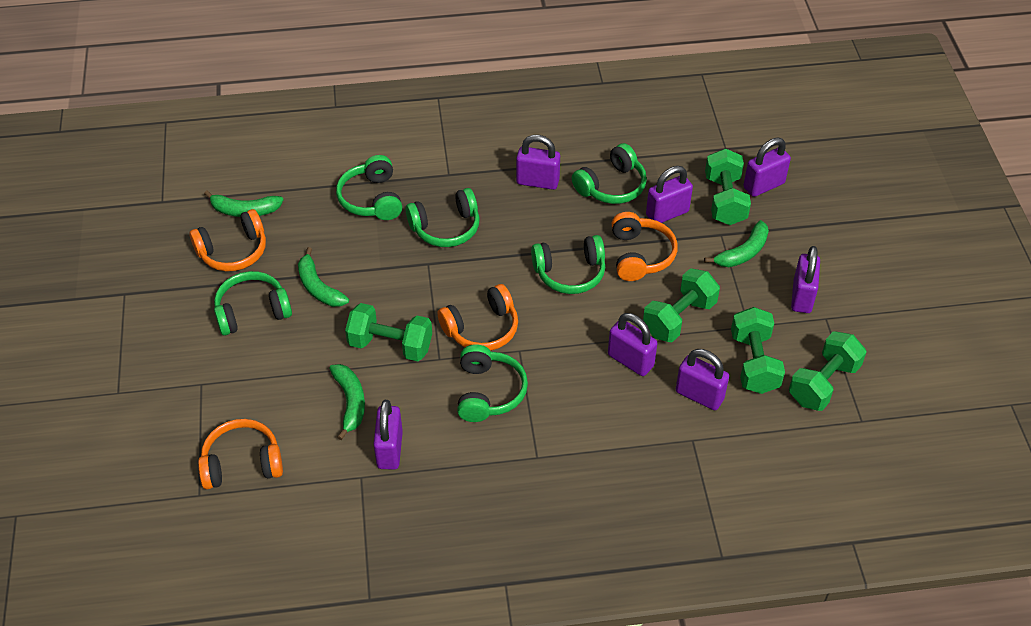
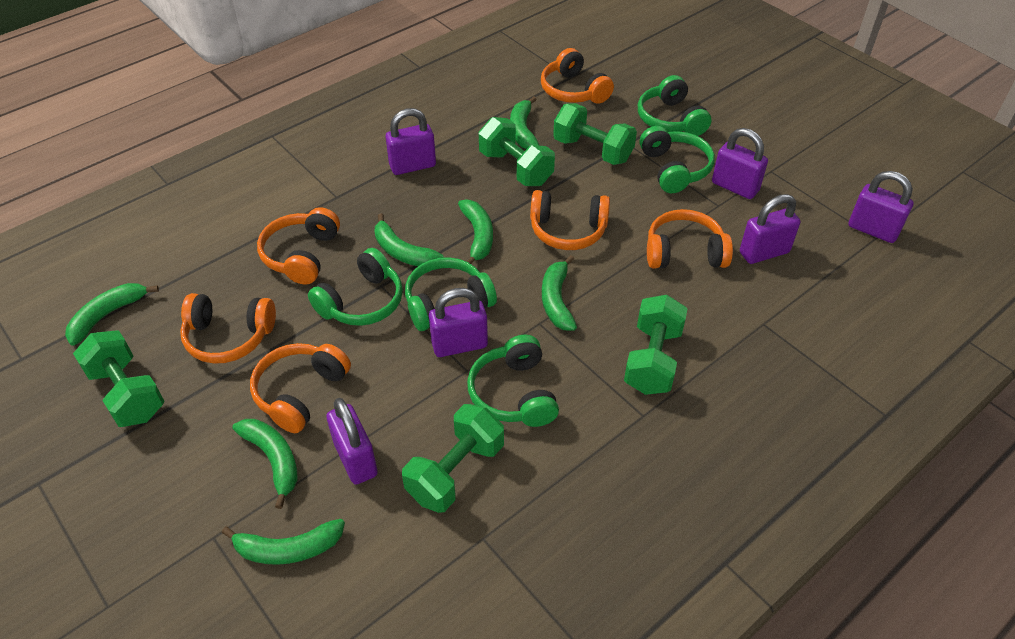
green banana: [204,190,283,217] [298,247,349,307] [329,364,365,440] [704,220,769,267] = 4 -> [65,283,159,346] [222,519,345,565] [232,419,298,509] [374,213,443,266] [458,199,493,264] [510,96,539,149] [542,255,577,331] = 7
green headphones: [214,271,292,336] [336,155,402,220] [406,188,480,247] [457,344,528,422] [531,235,605,294] [572,143,647,204] = 6 -> [308,248,403,326] [405,257,497,331] [467,334,559,427] [638,75,711,136] [640,126,715,193] = 5
orange headphones: [189,209,266,272] [198,419,283,489] [438,284,518,351] [612,212,678,281] = 4 -> [180,293,276,364] [250,343,351,433] [257,207,340,284] [530,190,610,250] [541,48,614,104] [647,209,733,269] = 6
purple padlock: [373,400,403,470] [516,135,560,190] [608,313,657,376] [646,166,693,223] [676,349,729,410] [743,138,791,197] [791,246,820,313] = 7 -> [326,398,378,485] [386,108,436,175] [429,288,488,357] [712,128,768,199] [740,194,800,264] [848,171,913,243] = 6

